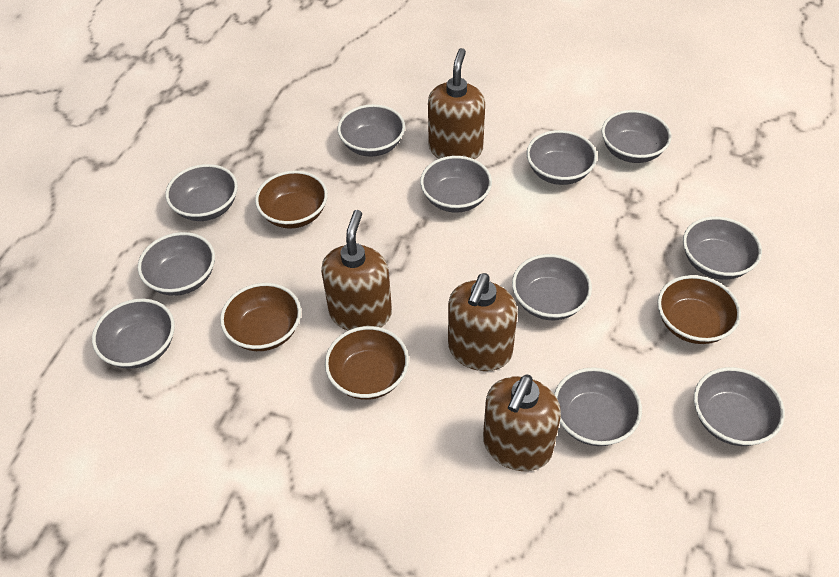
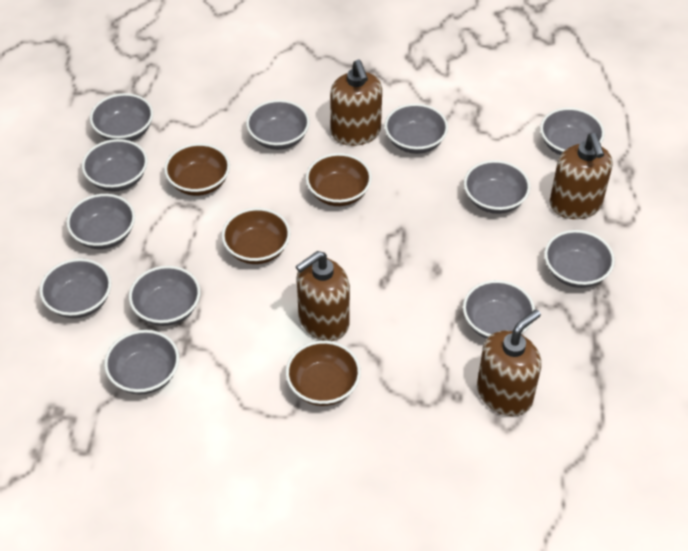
grey bowl: [92,299,175,369] [138,232,215,296] [165,164,238,221] [338,104,405,157] [420,156,492,213] [512,254,592,320] [526,130,597,185] [554,367,642,446] [602,110,671,163] [683,217,762,280] [694,367,785,446] = 11 -> [39,258,111,318] [66,194,135,249] [82,139,148,192] [90,93,153,141] [104,330,179,394] [129,266,200,326] [246,100,310,150] [384,103,448,154] [463,280,535,339] [464,160,530,214] [540,108,605,155] [544,230,615,288] = 12

